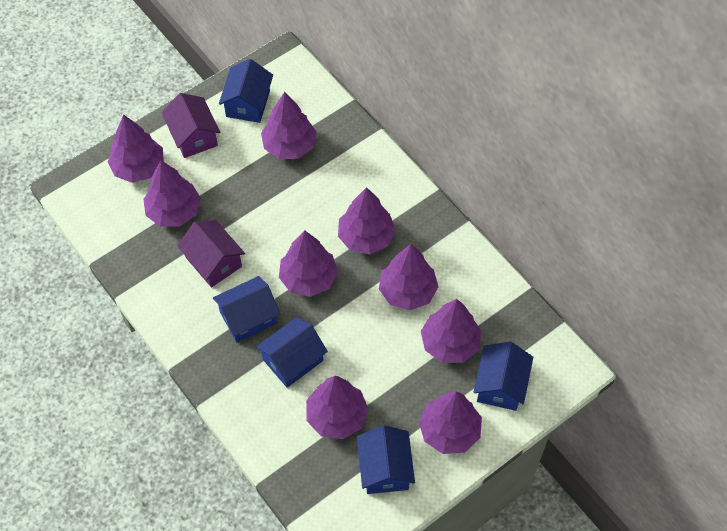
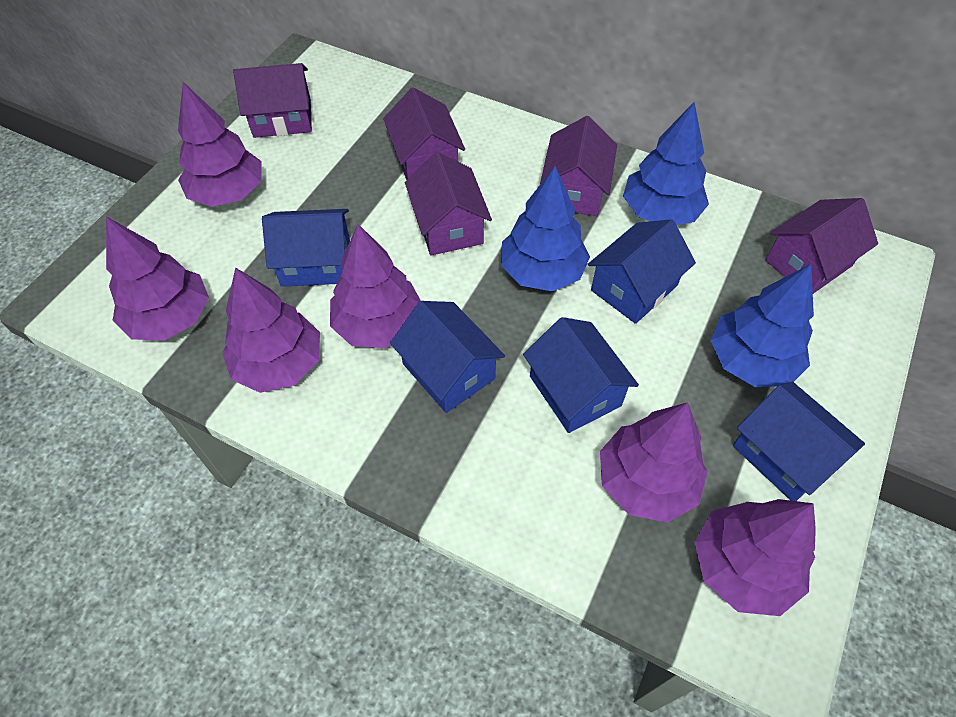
blue tree: none = 0 -> [501,166,590,291] [623,102,709,225] [710,264,814,387] = 3
purple house: [162,93,220,158] [177,220,245,288] = 2 -> [233,63,312,138] [383,87,465,180] [405,152,492,256] [540,116,617,216] [765,198,878,294] = 5
purple tree: [108,114,164,183] [143,161,201,227] [261,92,317,159] [279,230,338,297] [306,376,369,439] [338,187,396,254] [379,244,438,310] [419,391,482,454] [421,299,482,363] = 9 -> [106,216,209,341] [178,82,262,207] [222,267,320,393] [330,224,421,348] [600,402,708,523] [695,499,816,616] = 6

